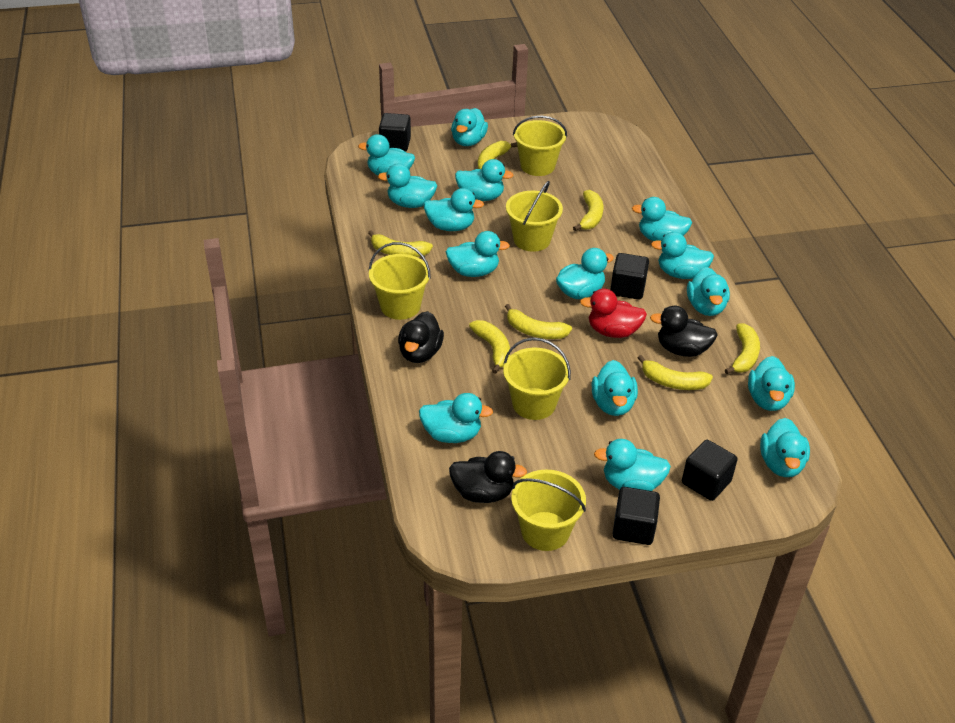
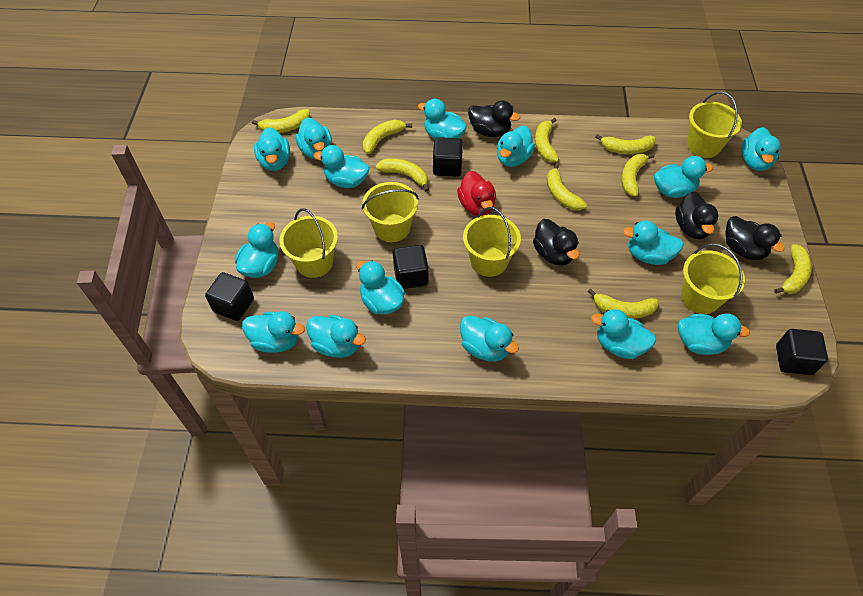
black duck: [398,311,444,363] [449,451,527,503] [650,306,718,357] = 3 -> [468,100,520,137] [533,219,579,266] [675,191,719,239] [725,216,785,260] = 4
yellow banana: [368,230,433,257] [469,320,510,374] [478,141,517,169] [505,304,572,339] [573,190,603,231] [638,355,713,390] [725,324,760,374] = 7 -> [252,109,310,133] [363,120,412,154] [375,158,429,192] [535,118,559,162] [547,163,587,211] [588,289,659,319] [595,134,656,154] [621,154,655,197] [774,244,812,294] = 9

